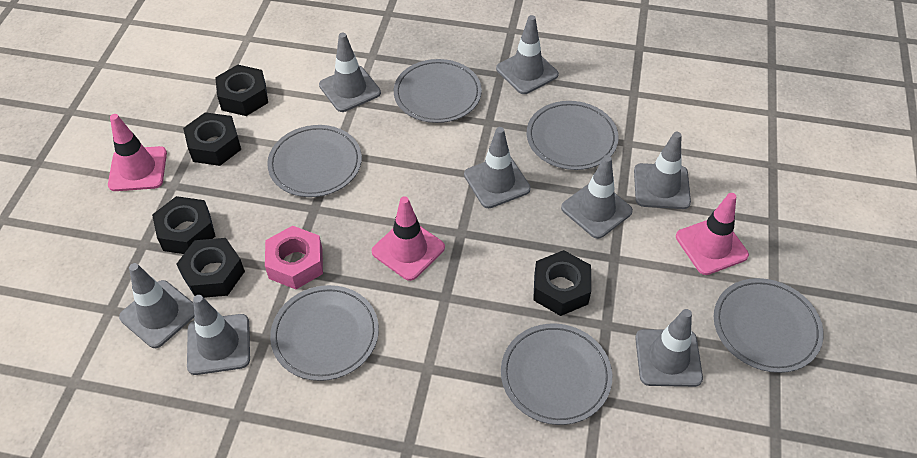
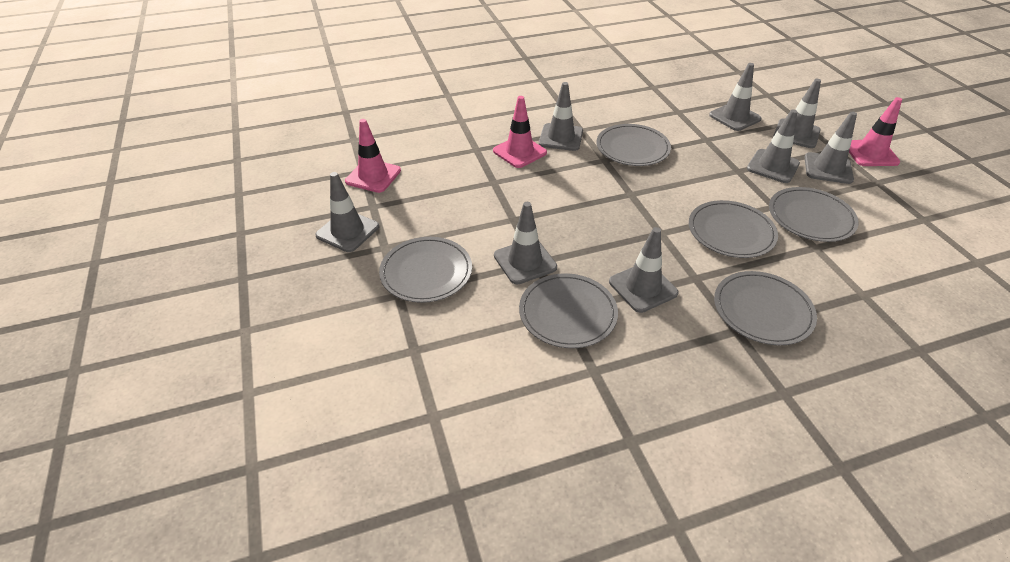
black nut: [152,196,215,254] [177,238,245,298] [183,112,241,166] [215,65,268,116] [533,250,591,316] = 5 -> none = 0
pink nut: [265,226,323,289] = 1 -> none = 0

